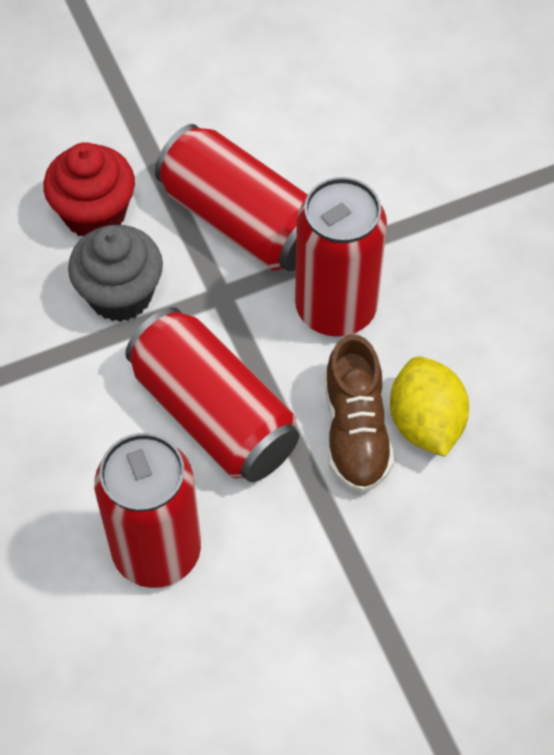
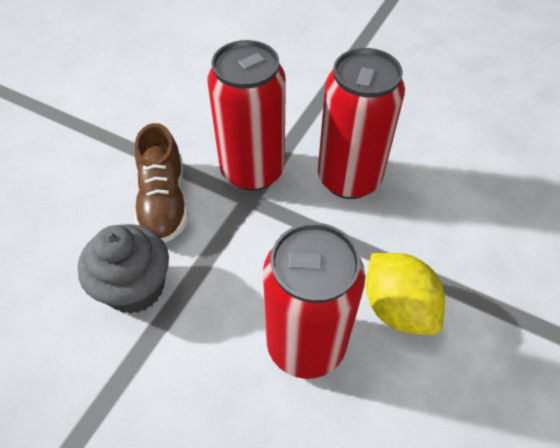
red can: [94,433,201,588] [125,307,299,482] [155,124,308,271] [295,177,387,337] = 4 -> [207,40,286,191] [263,223,365,379] [318,48,405,199] = 3
red cupcake: [43,142,135,237] = 1 -> none = 0

